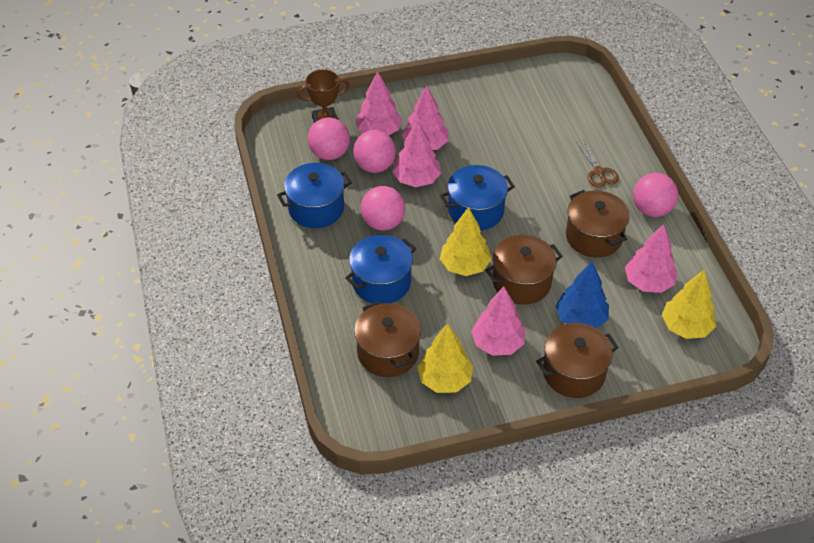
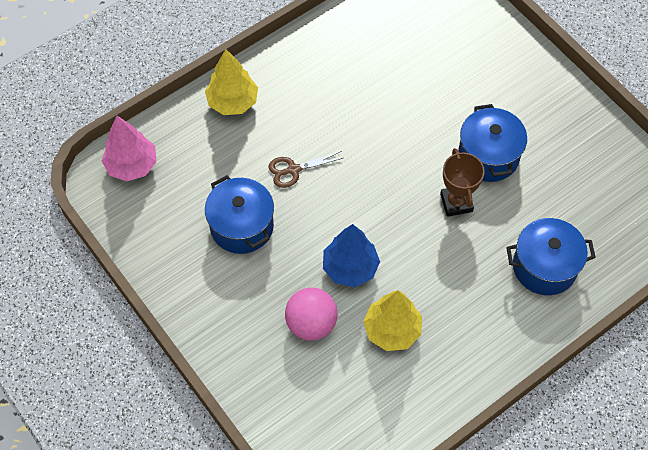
brown pot: [354,301,421,377] [485,235,563,305] [536,323,619,398] [566,190,630,258] = 4 -> none = 0
pink ball: [308,117,350,160] [353,130,396,173] [361,186,405,230] [633,173,678,217] = 4 -> [285,288,338,341] = 1
pink tree: [356,71,402,135] [393,120,441,187] [402,85,448,150] [471,287,526,356] [625,224,677,293] = 5 -> [102,116,157,181] = 1
yellow tree: [417,323,473,393] [440,207,492,276] [662,270,716,339] = 3 -> [205,49,258,115] [363,290,422,351] = 2

